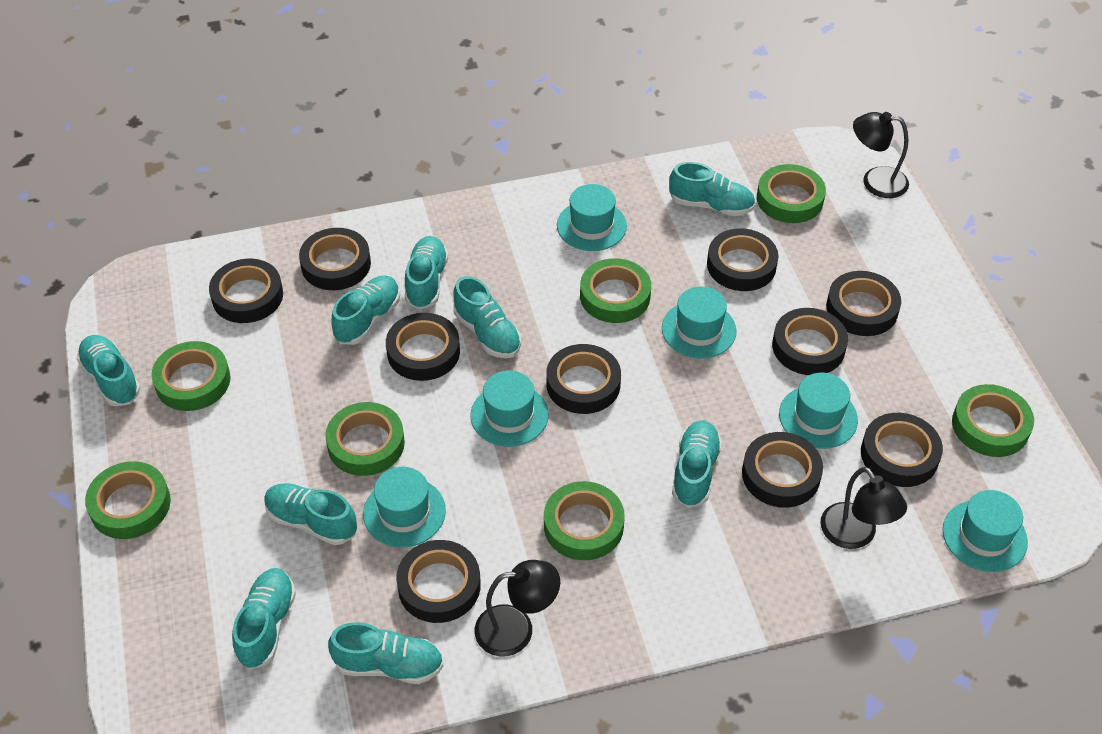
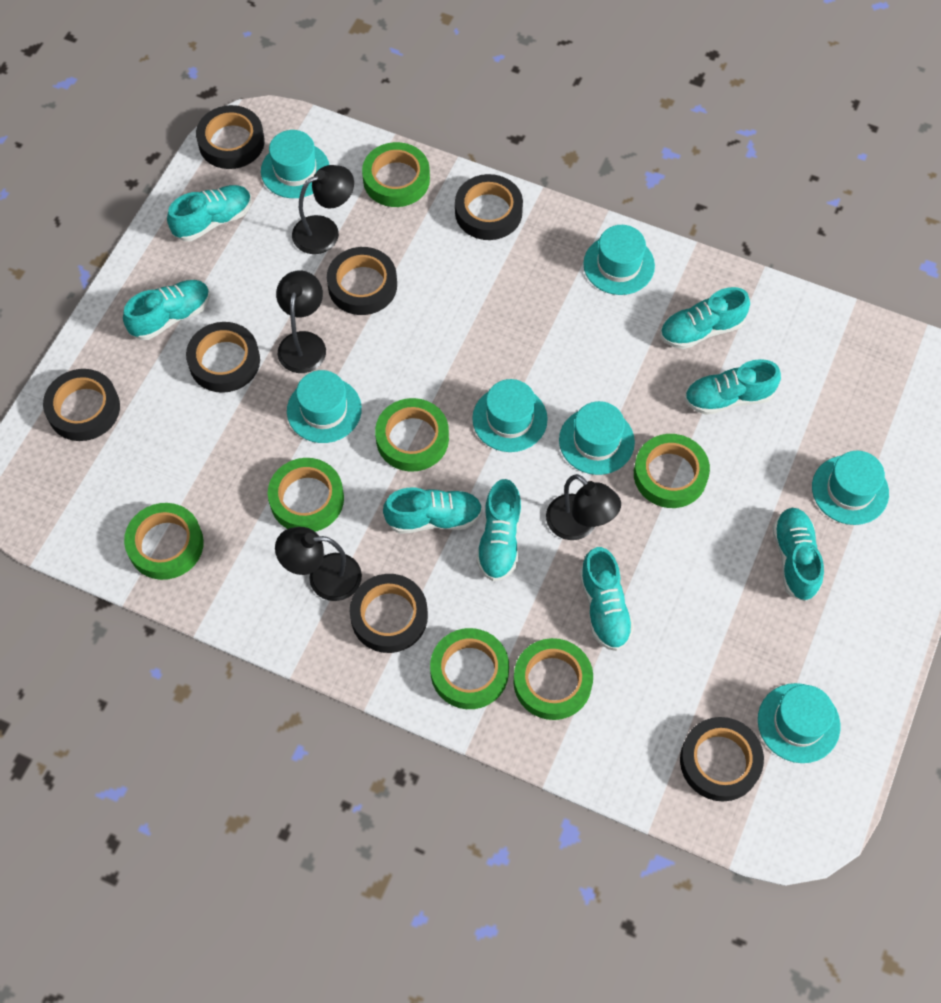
black lamp: [475,560,560,657] [820,467,907,549] [853,112,909,198] = 3 -> [275,527,362,601] [276,271,326,373] [292,165,354,254] [546,474,621,540] = 4
black tape: [209,259,283,323] [299,228,371,290] [386,313,460,381] [396,540,481,623] [546,344,621,414] [707,228,778,291] [742,432,823,508] [772,308,848,375] [826,271,901,336] [861,413,943,487] = 10 -> [43,369,120,441] [186,322,260,393] [196,105,265,169] [327,247,397,315] [350,574,428,653] [455,174,523,240] [680,717,764,802] = 7
turquoise hat: [363,467,446,548] [470,371,549,447] [557,184,627,251] [662,286,736,359] [779,373,858,449] [943,490,1028,572] = 6 -> [261,130,329,198] [287,370,362,443] [472,379,548,452] [559,401,635,475] [583,225,655,295] [758,683,840,763] [812,451,889,525] = 7
turquoise shoe: [77,335,141,406] [232,568,296,670] [264,483,357,545] [328,622,443,684] [331,276,400,345] [405,236,448,310] [453,276,521,358] [669,162,755,216] [672,420,722,508] = 9 -> [123,280,210,340] [167,185,252,241] [383,487,483,534] [476,479,521,581] [580,547,634,651] [660,287,750,349] [684,359,781,415] [772,508,824,601] = 8

